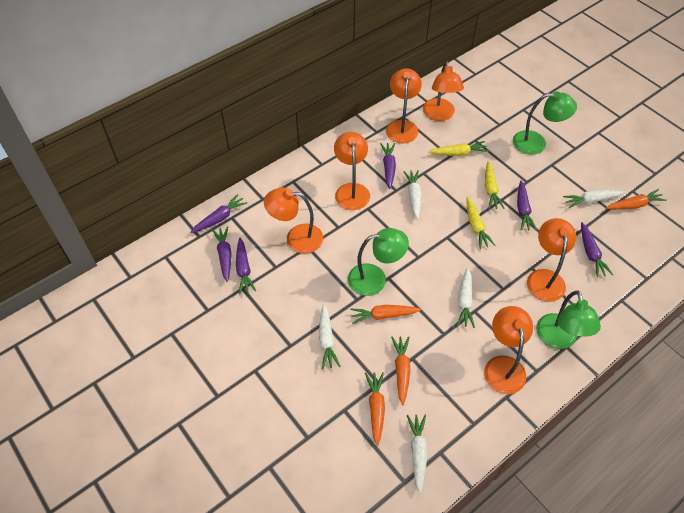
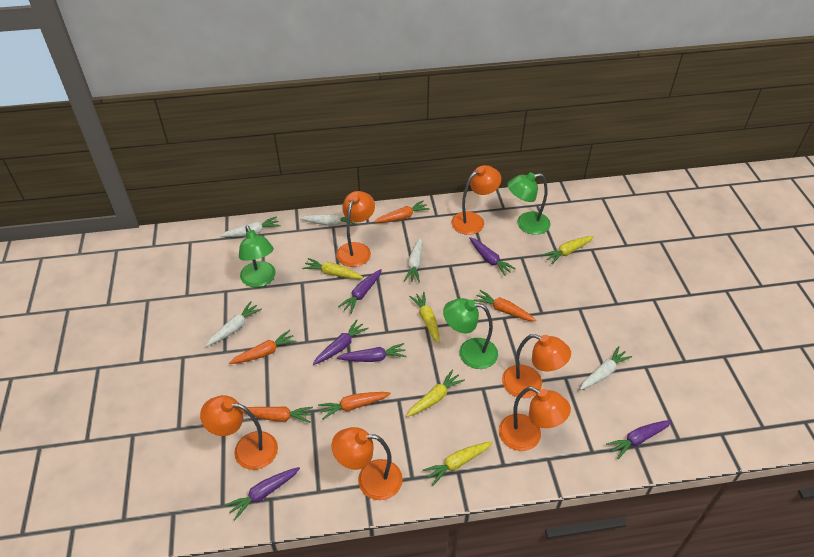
orange carrot: [350,305,421,324] [365,372,385,446] [391,336,411,405] [606,189,667,210] = 4 -> [229,330,297,364] [242,406,313,423] [318,392,391,420] [374,200,430,223] [473,290,536,321] = 5
yellow carrot: [428,141,488,156] [466,197,496,249] [485,161,504,209] = 3 -> [302,258,363,279] [406,370,465,417] [409,292,440,343] [423,441,493,485] [542,236,594,264] = 5

